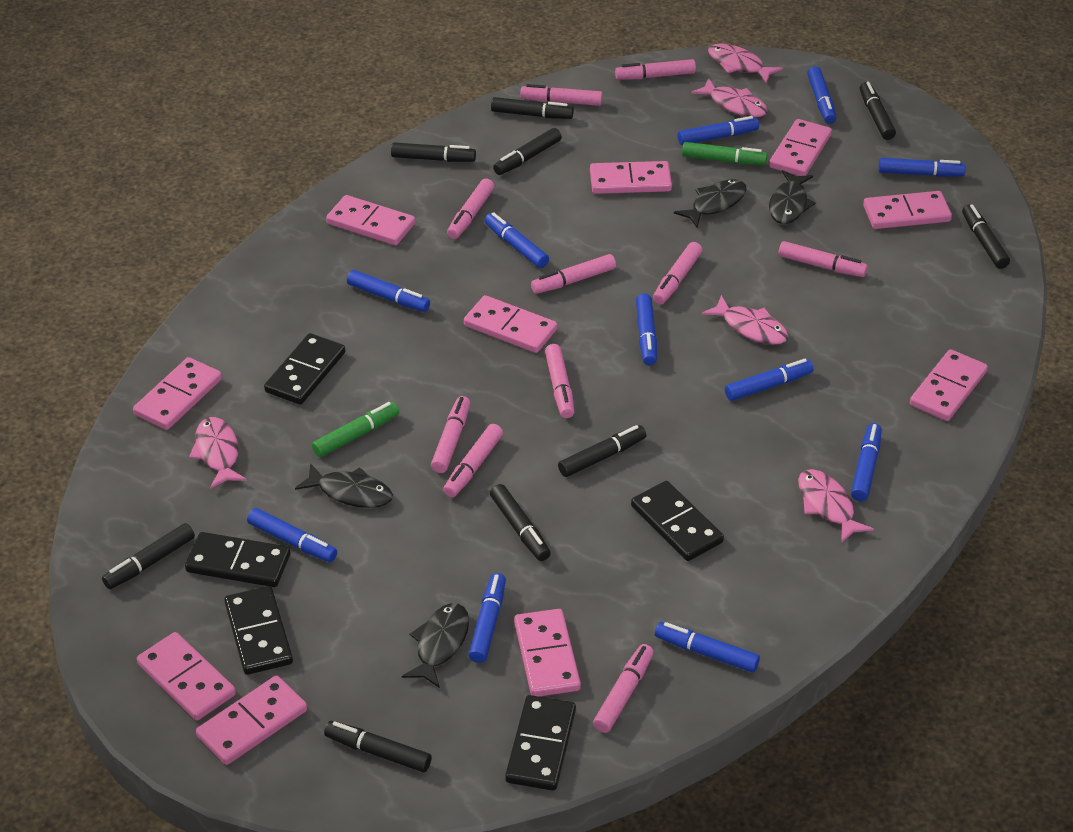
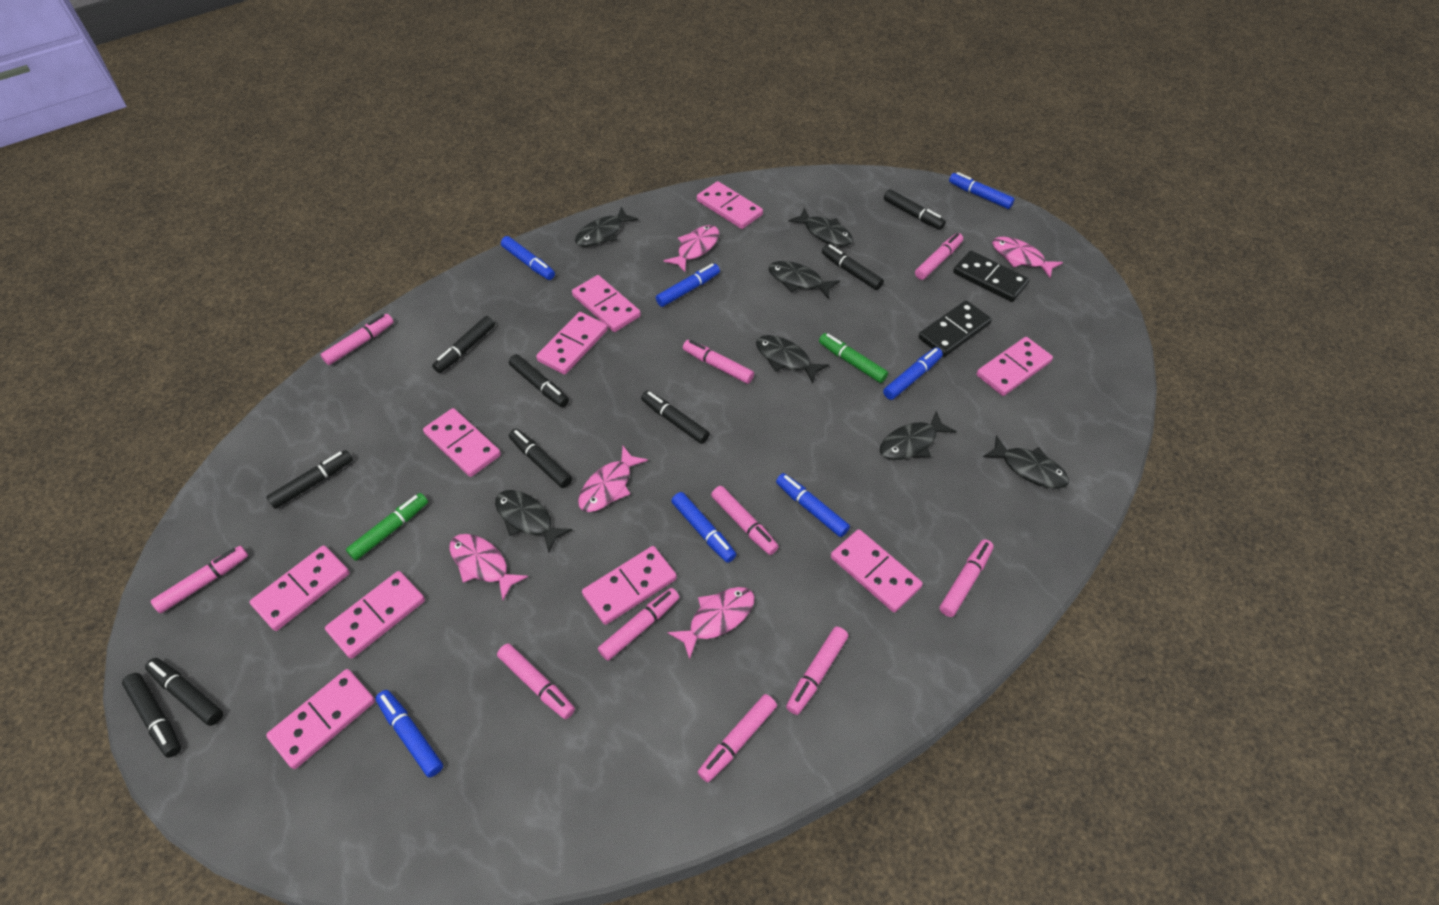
black domino: [185,532,290,587] [224,586,293,675] [264,333,345,405] [505,695,576,791] [631,481,724,561] = 5 -> [918,300,992,357] [953,250,1030,302] = 2
black fish: [295,463,393,508] [402,603,469,688] [674,179,747,228] [769,170,815,224] = 4 -> [495,490,572,552] [575,206,638,247] [756,335,829,384] [768,261,840,299] [788,207,853,246] [880,411,956,460] [983,435,1069,489] = 7
blue marker: [247,508,337,562] [347,270,430,312] [468,573,506,663] [485,212,549,268] [636,294,657,365] [655,622,760,673] [678,116,759,145] [725,359,814,401] [807,66,836,124] [851,423,882,501] [879,158,966,177] = 11 -> [376,690,443,778] [501,236,555,280] [656,263,720,307] [671,492,736,563] [776,473,850,537] [883,347,943,400] [949,172,1015,209] = 7

